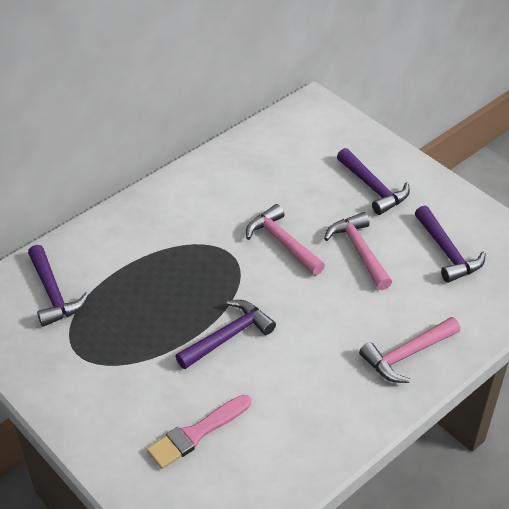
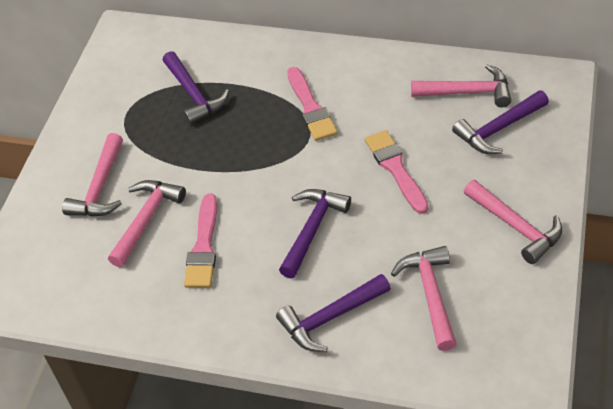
pink brush: [146,395,251,469] = 1 -> [184,194,217,288] [287,67,337,141] [365,130,428,214] = 3
pink hammer: [246,204,325,275] [324,212,392,290] [359,317,460,383] = 3 -> [62,133,123,217] [108,180,186,267] [391,246,457,351] [411,64,511,108] [464,180,562,264] = 5

